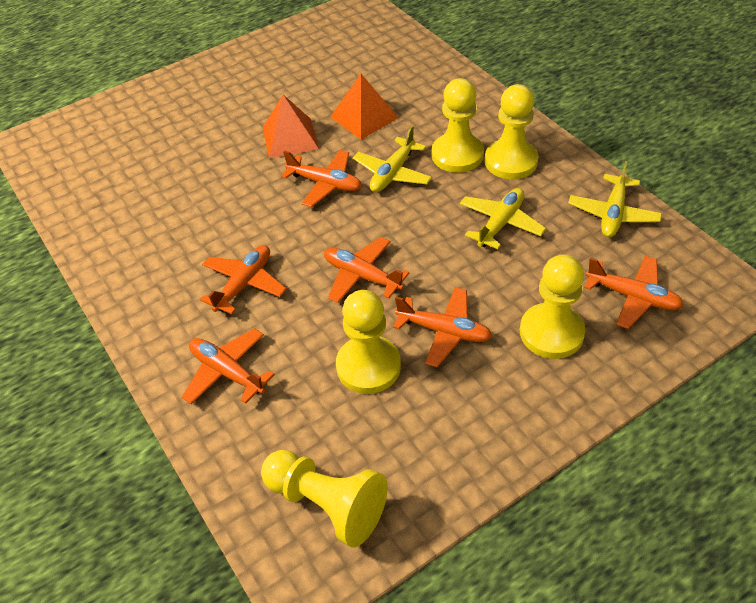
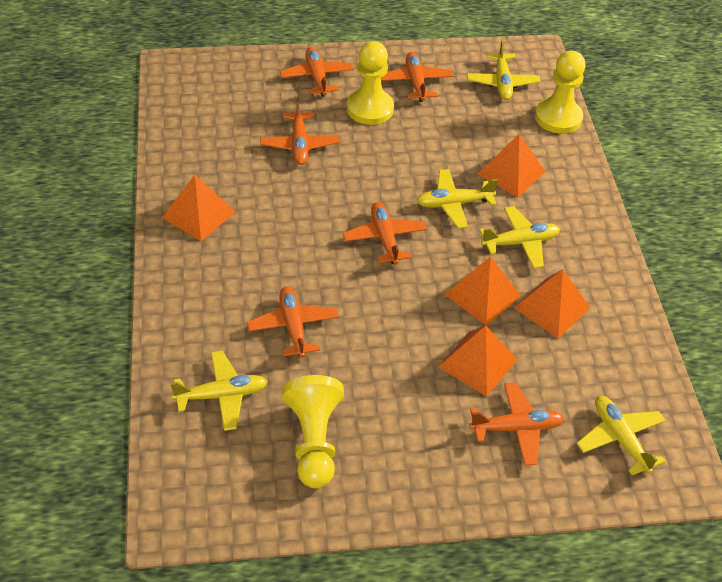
orange pyramid: [262,95,319,159] [330,74,399,140] = 2 -> [162,175,236,241] [438,325,518,397] [444,256,521,325] [478,134,545,197] [514,269,590,338] = 5
yellow pawn: [261,450,388,548] [336,290,401,394] [432,78,484,173] [485,84,539,179] [520,255,585,359] = 5 -> [282,375,344,488] [347,41,394,125] [535,51,586,134] = 3
yellow plane: [353,126,432,192] [460,188,546,249] [568,161,662,237] = 3 -> [170,350,268,431] [416,169,498,228] [467,39,541,100] [479,206,560,269] [577,396,666,475] = 5

